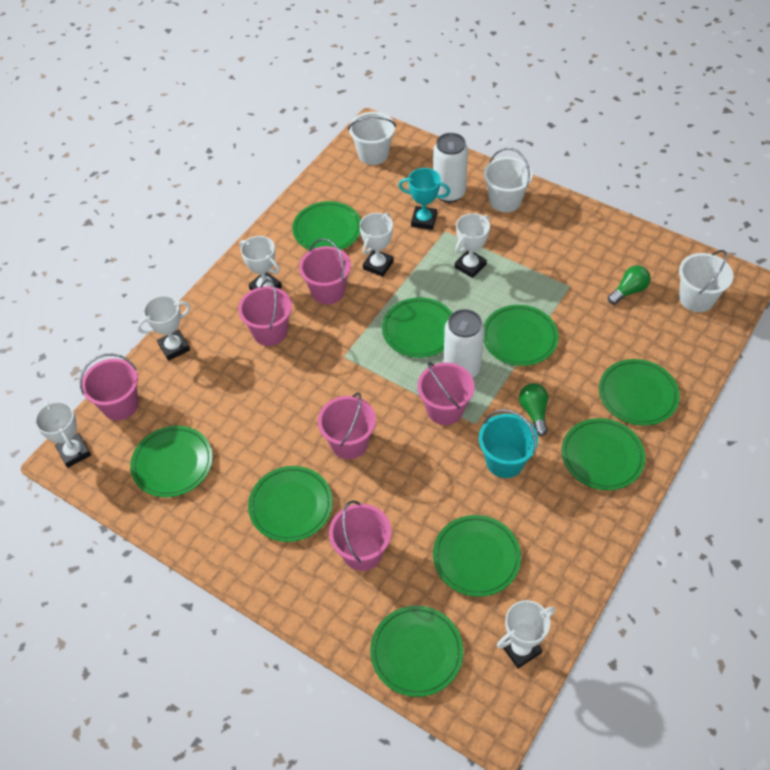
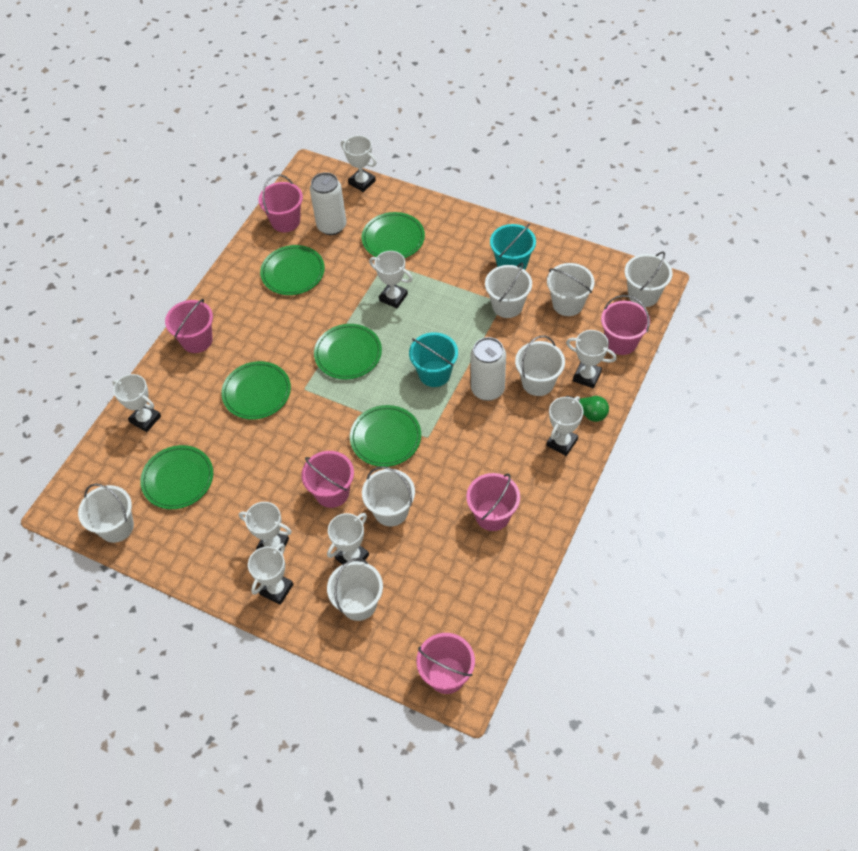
green light bulb: [519,383,548,436] [608,265,651,304] = 2 -> [565,396,609,422] = 1
green plate: [130,426,213,497] [248,466,333,542] [292,201,361,250] [370,605,463,697] [382,297,452,358] [433,515,521,597] [484,305,559,366] [562,418,645,490] [599,359,680,426] = 9 -> [140,445,213,509] [221,361,291,420] [260,245,325,295] [314,324,382,379] [350,405,421,467] [362,212,425,258] = 6
turquoise bucket: [479,409,538,478] = 1 -> [409,332,458,387] [490,224,536,270] = 2
turquoise trophy: [398,168,450,230] = 1 -> none = 0
white bucket: [348,112,396,165] [484,148,532,212] [679,250,734,312] = 3 -> [78,483,134,543] [327,558,383,621] [362,466,415,527] [485,263,532,318] [515,336,565,396] [547,263,595,316] [624,252,672,307] = 7
white trophy: [35,401,91,468] [137,295,191,361] [240,236,282,290] [360,213,394,277] [455,213,490,278] [497,600,555,668] = 6 -> [112,374,161,432] [239,502,292,551] [248,543,293,605] [327,513,369,565] [341,135,377,192] [369,251,413,308] [547,396,583,456] [566,330,616,388] = 8

